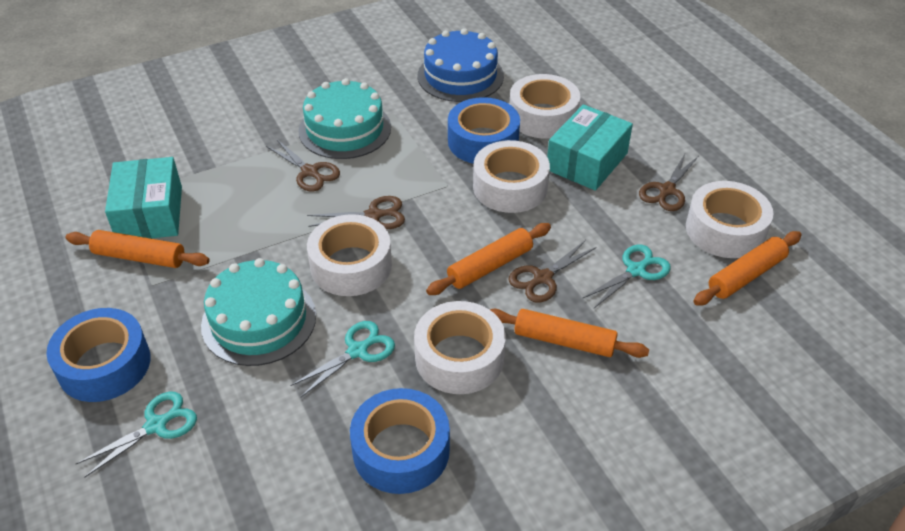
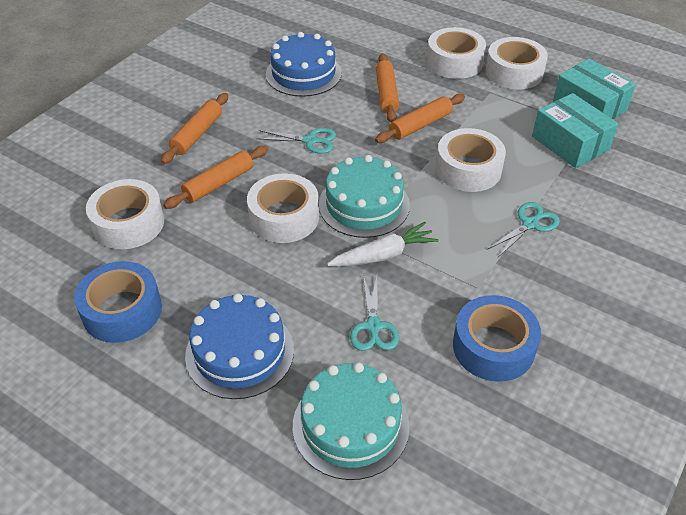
blue cake: [418,28,504,102] = 1 -> [185,293,294,399] [266,32,342,97] = 2
blue tape: [46,308,150,402] [350,388,450,494] [448,97,520,164] = 3 -> [74,261,162,343] [453,295,541,382] = 2
brown scissors: [266,139,340,191] [307,196,405,229] [508,240,597,303] [639,152,699,211] = 4 -> none = 0
white carrot: none = 0 -> [327,222,439,267] = 1

